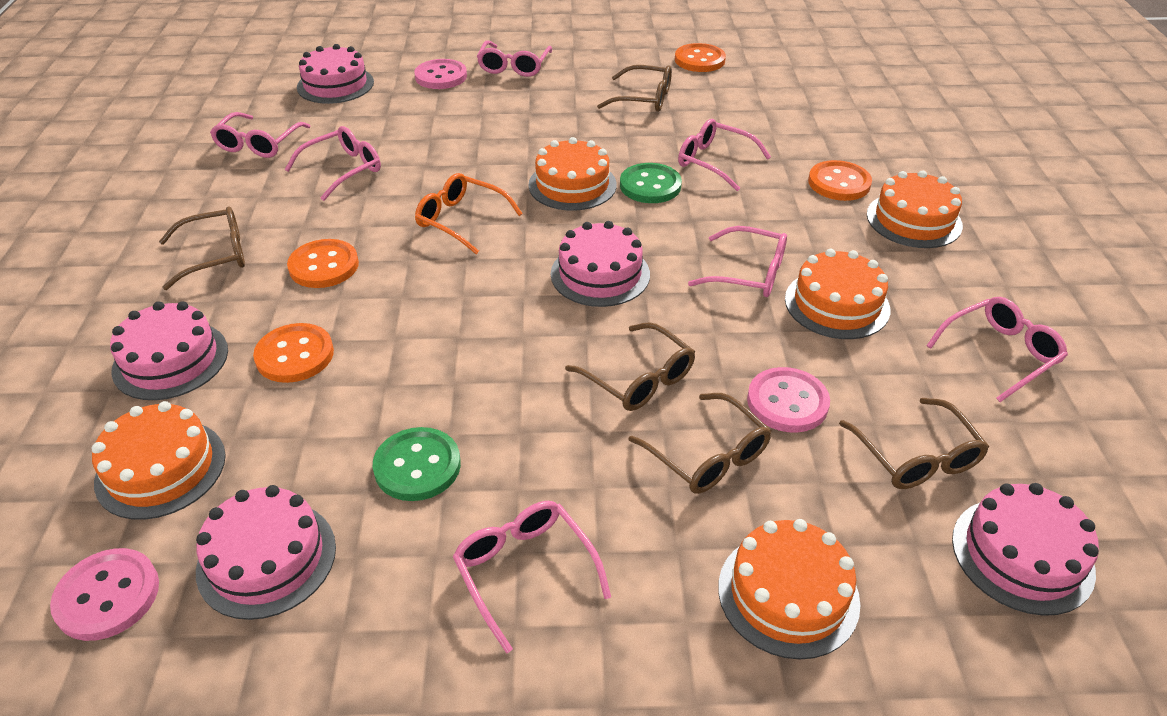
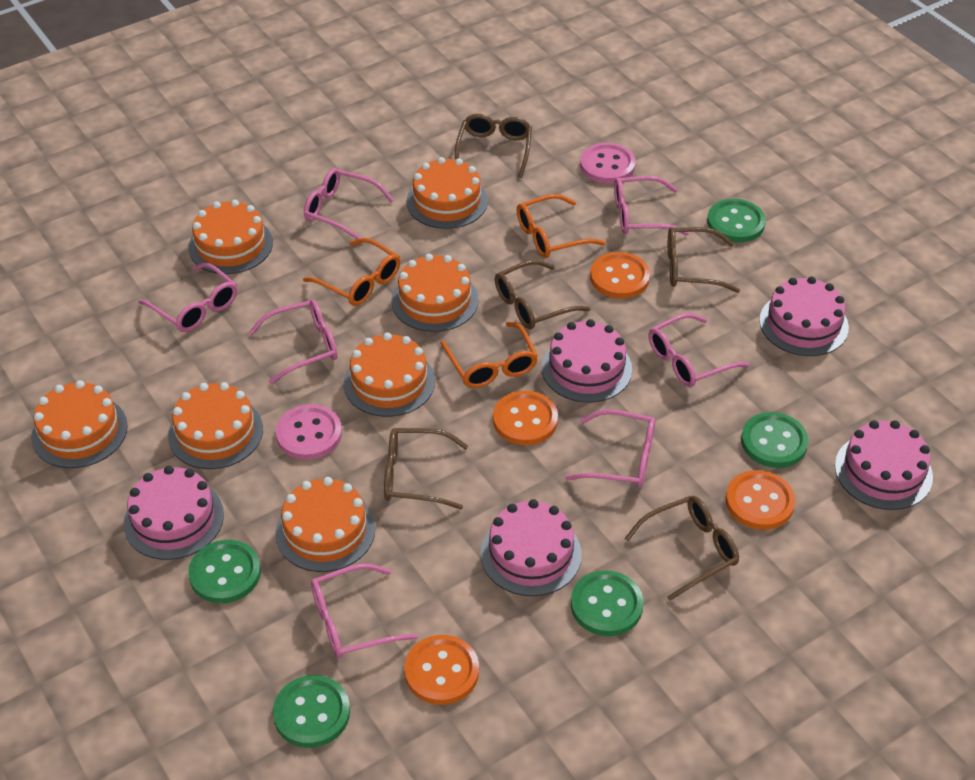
green button: [373,427,461,501] [620,163,682,203] = 2 -> [188,540,261,603] [273,675,350,748] [571,570,643,636] [707,199,766,243] [741,412,809,468] = 5
orange cake: [92,401,226,520] [528,137,617,211] [718,519,861,660] [785,249,890,339] [867,170,963,248] = 5 -> [31,380,128,468] [168,382,263,469] [188,200,273,274] [275,477,375,572] [343,332,435,417] [391,254,479,332] [407,157,488,229] = 7
orange glasses: [415,173,523,254] = 1 -> [303,238,400,306] [440,322,538,388] [517,194,606,258] = 3
pink button: [50,548,159,641] [414,59,467,89] [747,367,830,433] = 3 -> [276,404,342,460] [580,143,636,184] = 2

